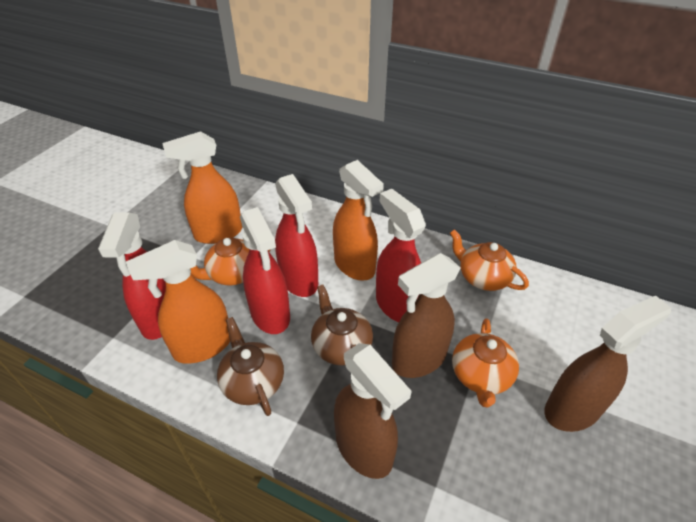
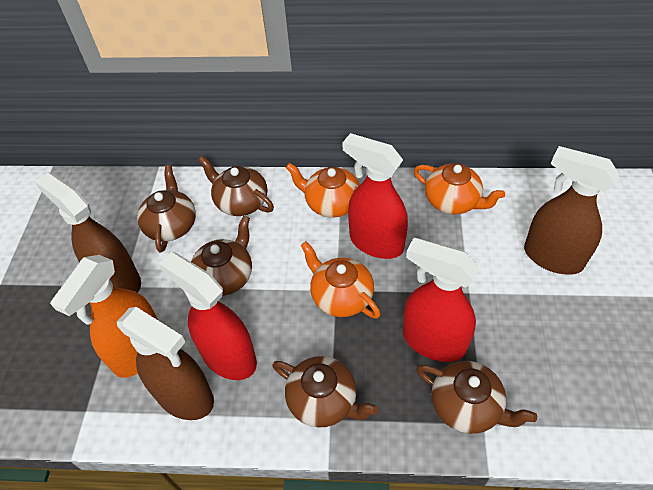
brown teapot: [217,317,284,416] [311,285,373,365] = 2 -> [137,165,196,253] [191,216,252,296] [199,156,274,216] [272,356,378,428] [416,361,537,434] = 5
orange spray bottle: [126,240,230,364] [162,131,242,244] [333,160,384,281] = 3 -> [50,255,158,378] = 1
red spray bottle: [98,213,166,340] [240,207,290,334] [275,174,318,297] [376,189,426,322] = 4 -> [159,252,257,380] [342,133,408,259] [403,238,479,362] = 3

